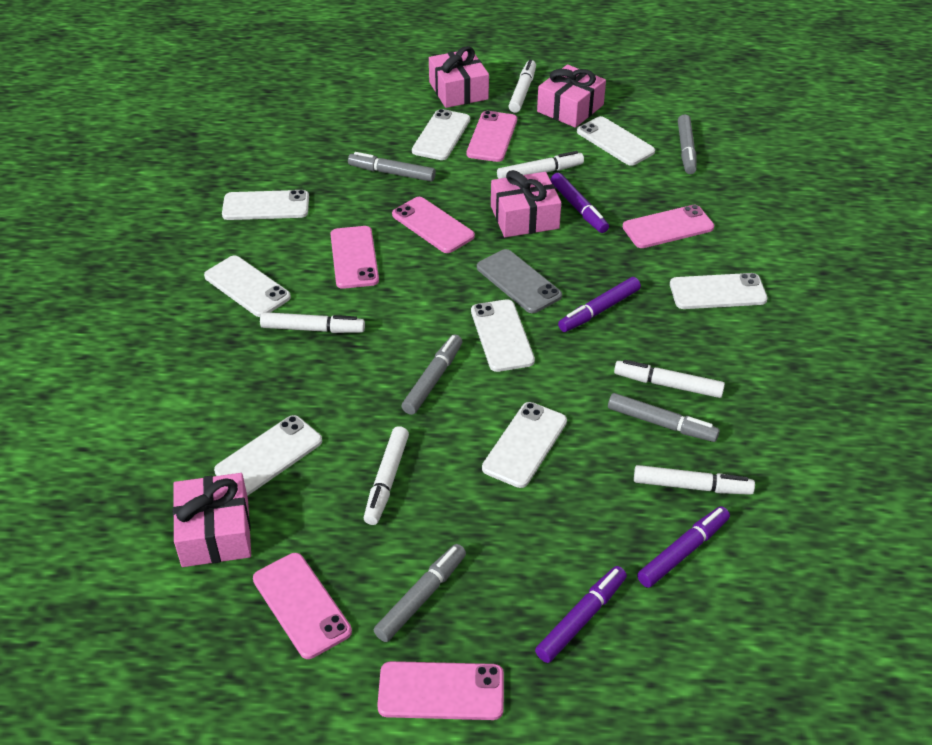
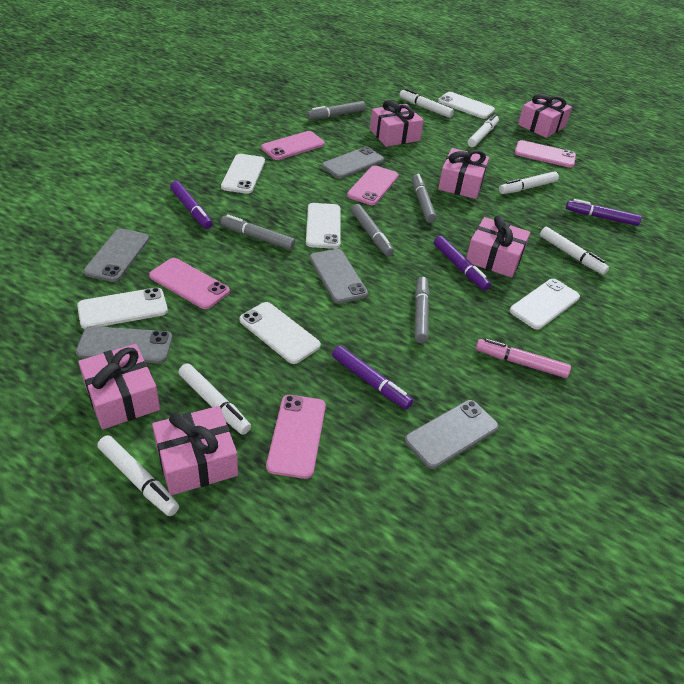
grey phone: [477,249,562,313] = 1 -> [76,326,172,364] [83,228,149,282] [309,249,368,304] [322,147,384,179] [405,400,499,469] = 5
pink gift: [173,473,251,567] [429,46,489,108] [491,170,561,237] [537,64,606,128] = 4 -> [78,344,160,429] [152,406,238,495] [370,100,424,147] [438,148,489,199] [466,215,531,278] [518,94,572,138] = 6
pink marker: none = 0 -> [476,338,571,378] = 1
pink phone: [253,553,352,659] [330,226,379,289] [377,661,504,720] [392,197,475,253] [467,111,517,162] [623,205,714,248] = 6 -> [149,258,230,309] [261,131,325,160] [266,395,326,479] [347,165,399,205] [515,140,576,168] = 5
white phone: [204,255,291,317] [214,415,322,496] [222,190,309,220] [412,109,470,160] [471,299,535,372] [482,402,567,488] [577,116,655,166] [670,273,768,309] = 8 -> [77,287,168,329] [221,154,265,194] [240,302,321,364] [306,203,341,249] [438,92,495,119] [510,279,580,330] = 6

